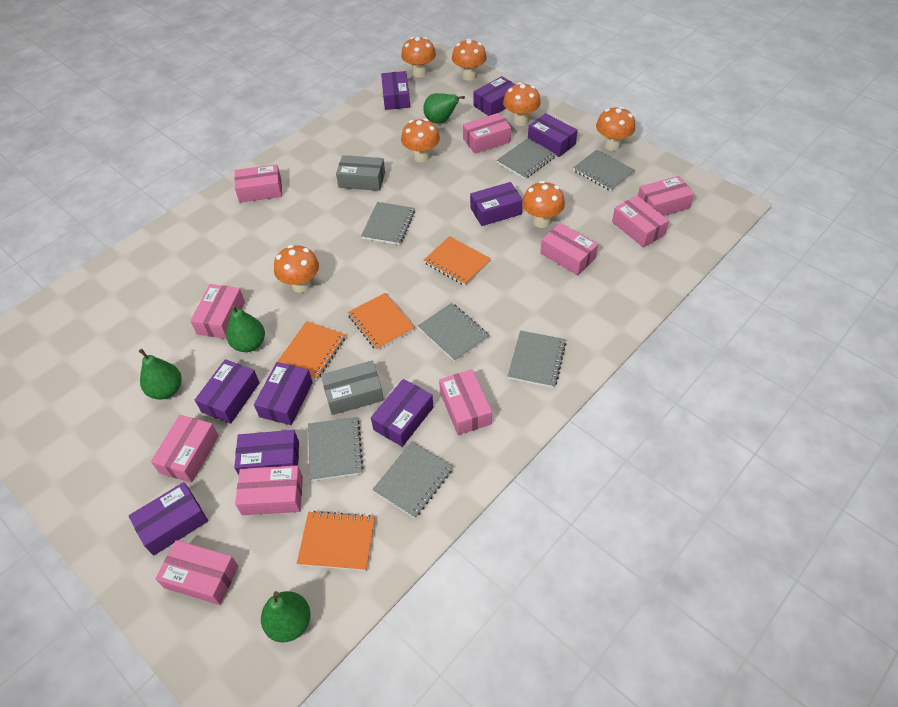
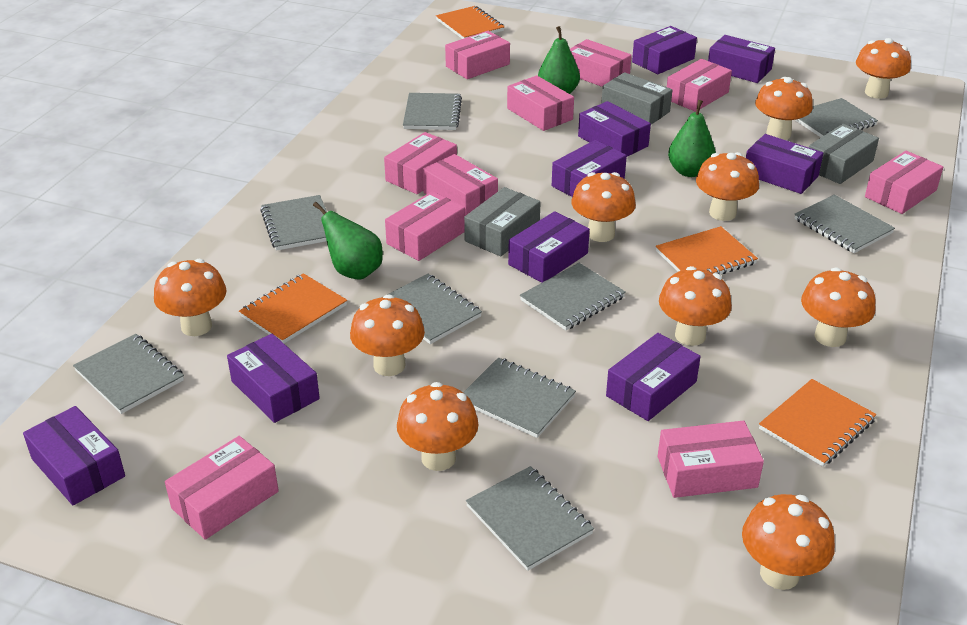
green pear: [139,349,182,399] [226,305,265,352] [261,591,311,642] [423,93,465,124] = 4 -> [313,202,383,280] [538,26,580,94] [668,100,716,177] = 3
grey box: [321,361,384,415] [336,155,385,191] = 2 -> [464,187,541,256] [601,72,672,125] [809,124,879,184] = 3
grey notebook: [308,417,364,481] [361,202,415,245] [372,441,453,518] [418,303,489,362] [497,138,556,179] [508,330,566,388] [573,149,635,192] = 7 -> [73,334,184,414] [260,195,327,251] [383,274,482,344] [403,93,462,130] [463,357,576,438] [466,466,594,571] [520,263,626,330] [794,194,895,253] [795,98,878,137] = 9
orange mushroom: [274,245,319,293] [401,37,436,78] [401,119,440,163] [452,39,487,81] [503,82,541,126] [522,181,565,228] [596,106,635,151] = 7 -> [154,259,227,336] [350,294,425,376] [397,382,479,471] [572,172,636,242] [659,266,732,346] [696,152,759,221] [742,494,835,590] [755,77,813,140] [801,267,876,347] [856,38,911,99] = 10

